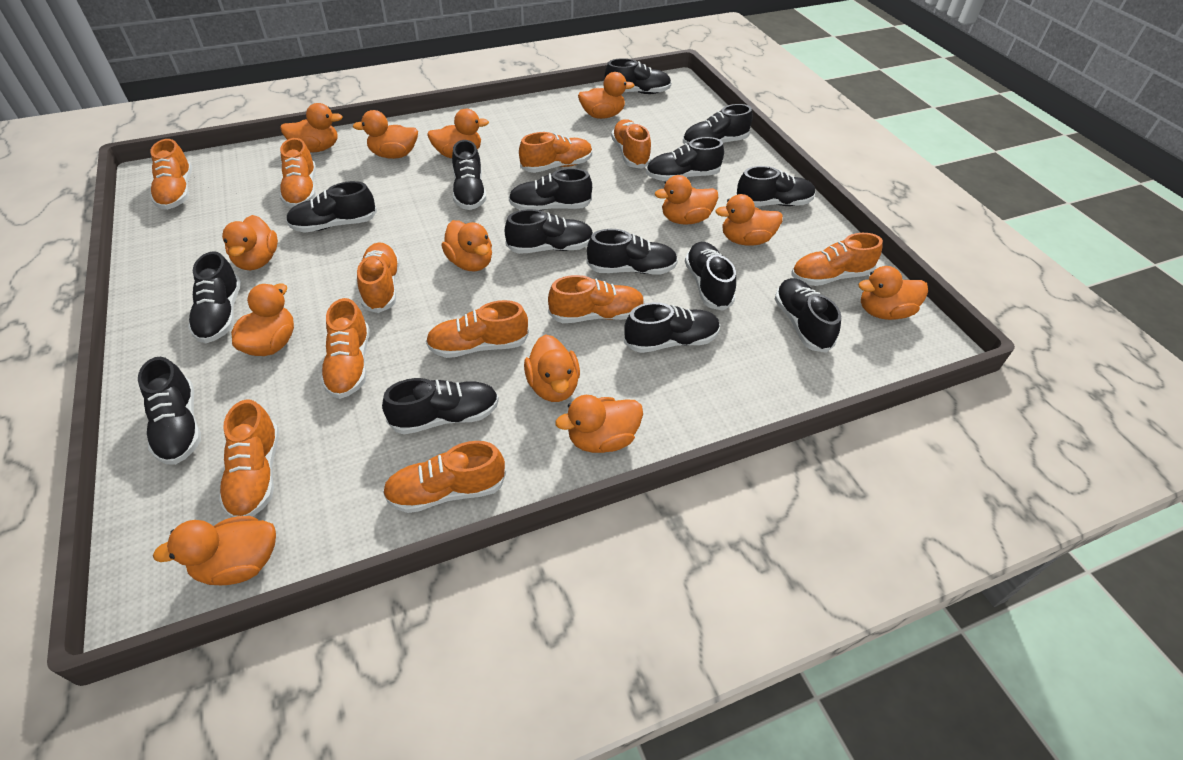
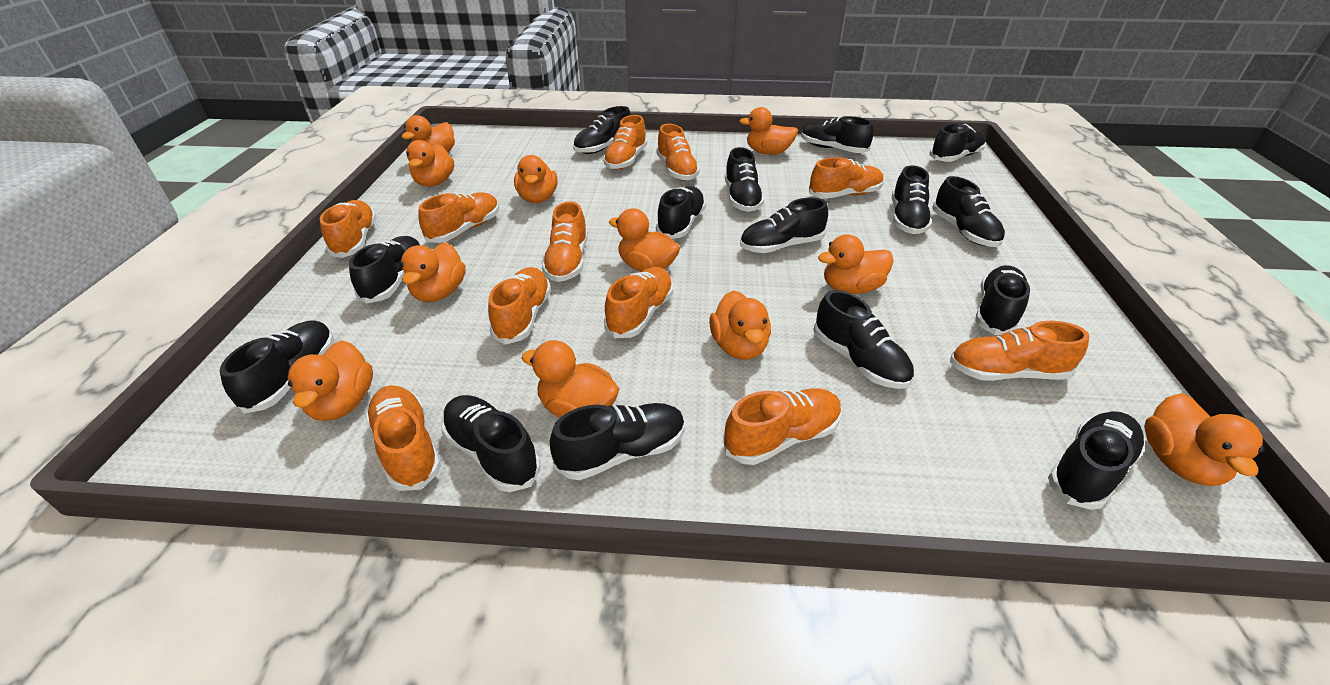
orange duck: [153,516,276,586] [222,215,278,270] [231,284,294,356] [280,103,343,152] [353,110,418,159] [427,109,489,158] [442,220,492,271] [524,334,580,402] [555,395,643,453] [578,72,634,119] [655,175,718,225] [715,194,783,246] [858,266,928,320] = 13 -> [288,340,373,421] [400,242,466,302] [402,115,455,152] [406,140,454,187] [514,155,557,203] [522,340,619,418] [609,208,680,271] [709,291,771,360] [739,107,798,155] [818,235,894,294] [1144,393,1264,486] = 11

